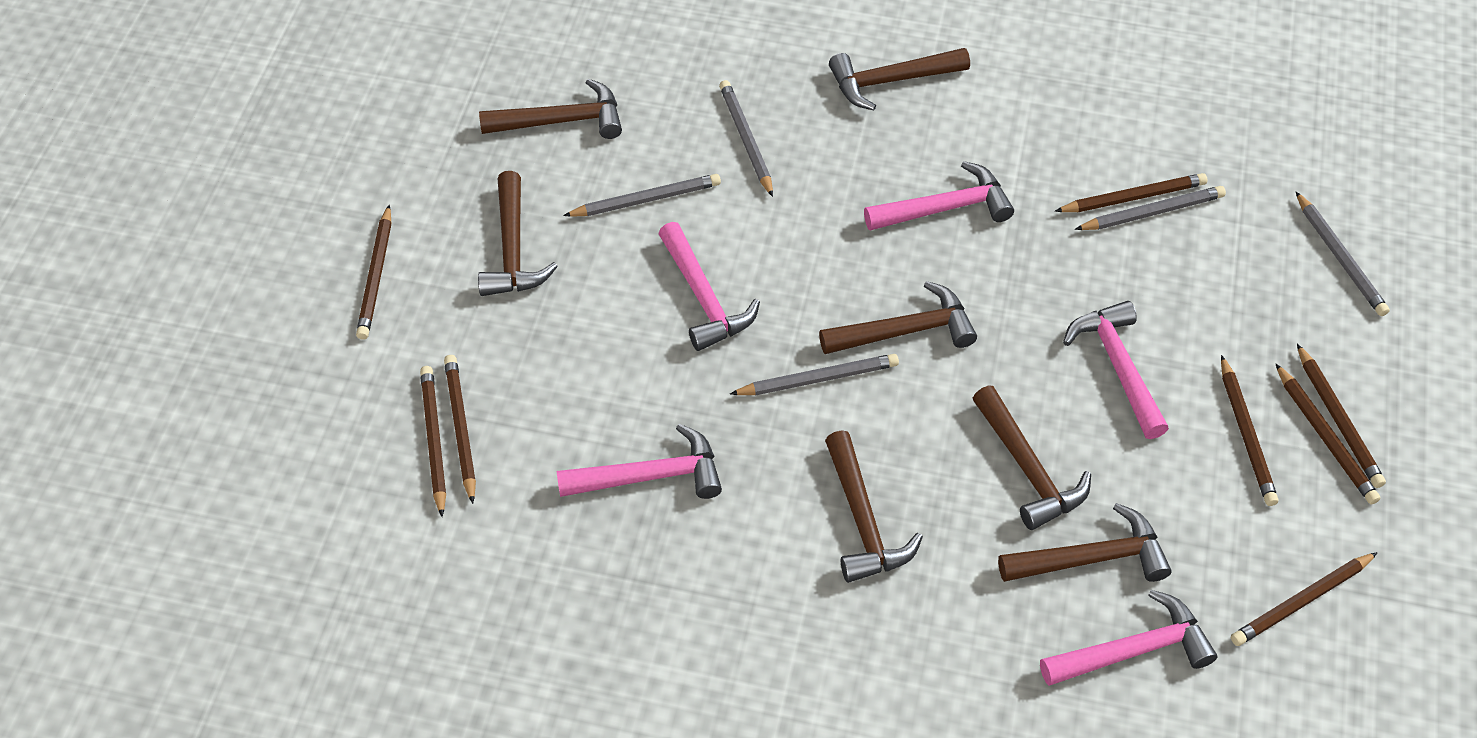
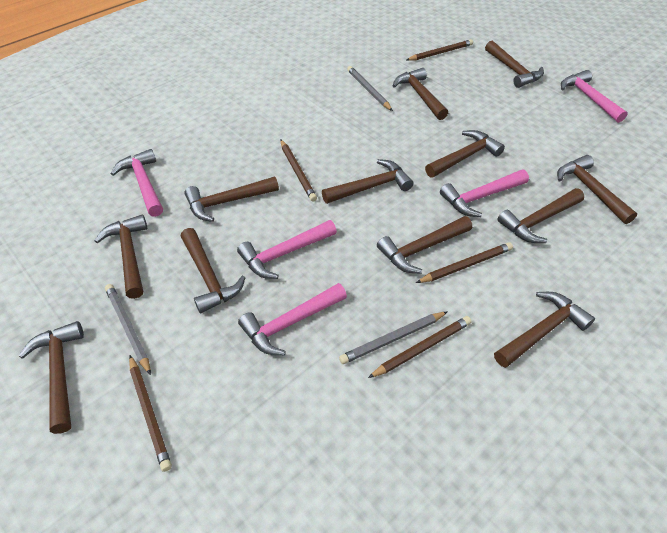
brown hammer: [478,171,558,296] [479,79,622,139] [819,281,977,354] [825,430,923,583] [829,48,970,111] [973,386,1091,530] [998,503,1172,582] = 7 -> [19,321,84,434] [94,215,147,299] [180,228,245,314] [184,176,279,222] [322,159,414,204] [377,216,472,274] [393,68,448,120] [425,130,505,178] [485,41,544,88] [494,292,595,368] [497,188,584,243] [557,155,638,224] = 12
brown pencil: [356,205,391,340] [420,366,446,517] [444,355,476,504] [1055,173,1207,212] [1221,355,1278,506] [1231,552,1378,646] [1276,364,1380,505] [1297,344,1386,488] = 8 -> [129,355,172,472] [280,139,317,201] [368,316,472,378] [406,39,473,61] [416,242,513,283] = 5
grey pencil: [563,174,721,217] [719,80,773,197] [730,354,899,396] [1075,186,1226,230] [1296,192,1390,316] = 5 -> [105,284,151,375] [339,311,448,364] [347,66,393,111] = 3

